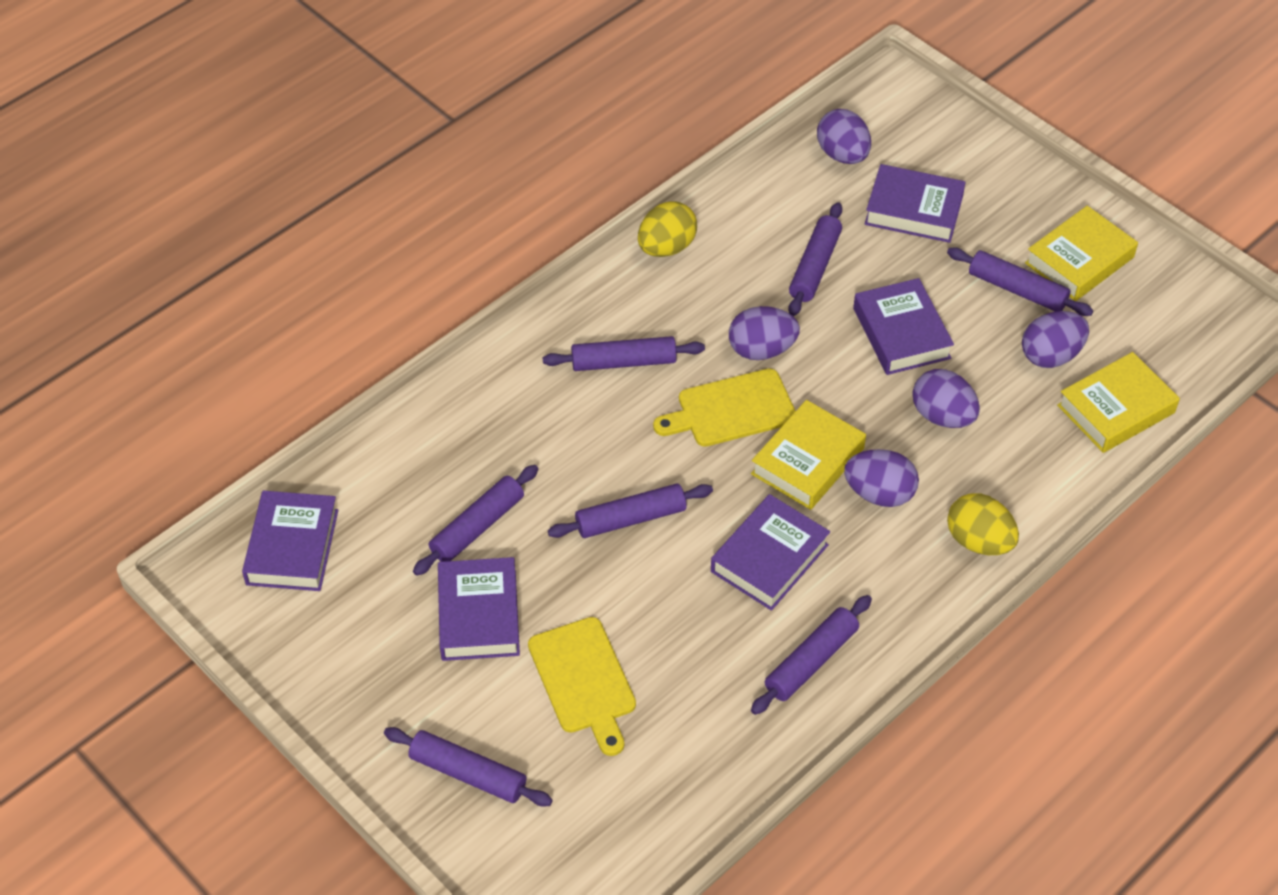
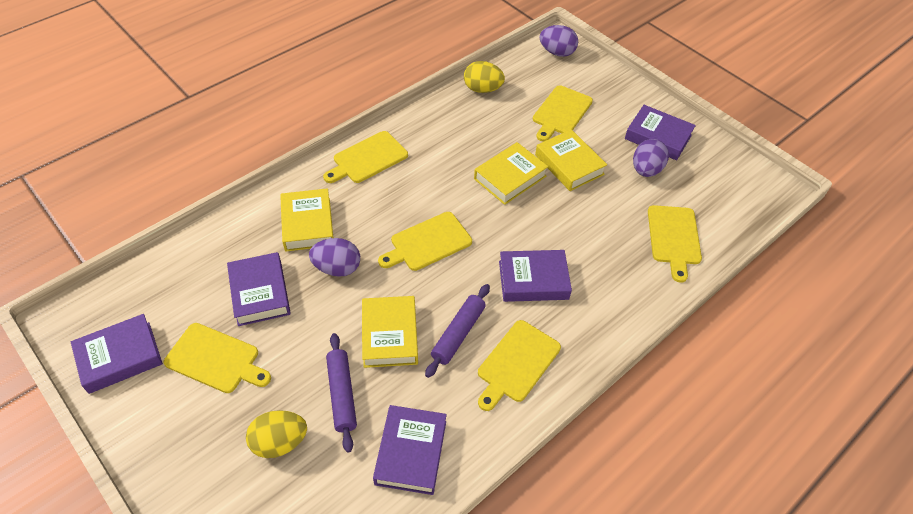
purple egg: [729,306,800,360] [817,109,871,164] [844,449,919,507] [912,369,980,428] [1022,311,1089,368] = 5 -> [309,238,360,277] [539,25,578,57] [633,139,669,177] = 3
purple rolling pin: [384,727,553,807] [413,465,538,576] [543,336,705,371] [548,484,713,538] [751,595,872,715] [788,202,842,316] [947,247,1093,316] = 7 -> [326,333,357,452] [425,284,490,378] = 2
yellow book: [751,400,866,510] [1025,206,1138,301] [1057,352,1180,453] = 3 -> [280,188,333,251] [362,296,418,368] [474,142,548,205] [535,129,607,191] = 4
yellow cutting board: [528,617,636,756] [653,368,795,447] = 2 -> [164,323,271,393] [323,131,408,183] [378,212,472,271] [478,320,561,411] [533,85,593,142] [648,205,702,283] = 6

